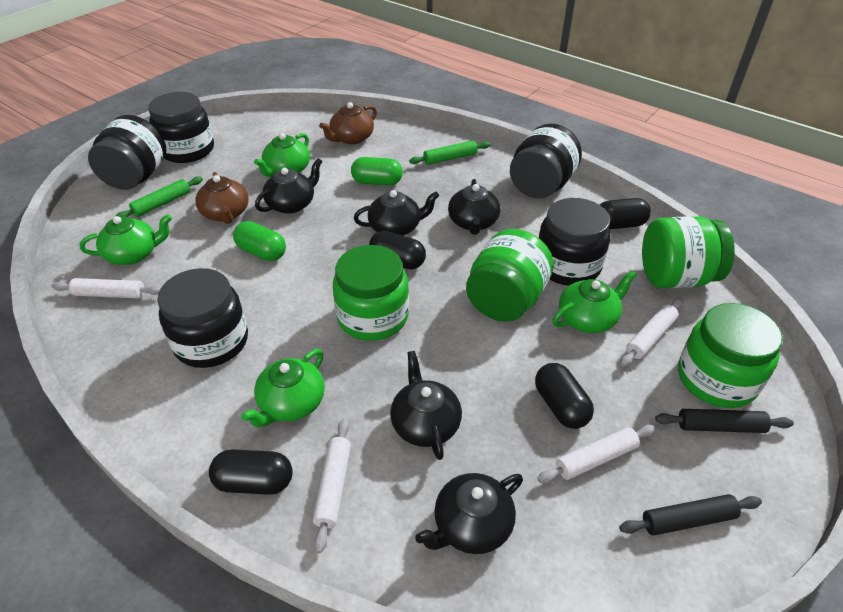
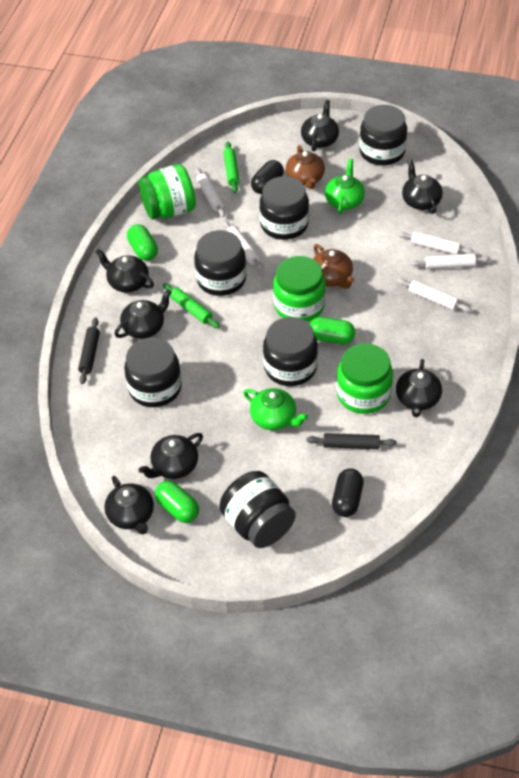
black capsule: [209,449,293,495] [369,231,426,269] [535,363,594,429] [600,198,651,229] = 4 -> [251,160,284,194] [332,468,364,517] = 2
black jar: [88,115,166,190] [148,92,214,163] [157,268,248,368] [510,124,582,198] [538,198,610,286] = 5 -> [124,338,182,407] [194,230,247,296] [219,471,296,548] [260,176,309,240] [263,317,318,386] [359,105,407,166] = 6
black teapot: [255,158,322,214] [354,190,439,236] [390,351,462,460] [415,473,523,554] [448,179,500,235] = 5 -> [96,249,154,293] [104,476,154,534] [115,289,172,339] [139,433,203,479] [301,100,339,152] [396,359,442,417] [402,159,443,214] = 7
green capsule: [233,221,286,261] [351,157,403,186] = 2 -> [127,224,158,261] [155,481,199,523] [309,317,355,344] = 3
green jar: [333,245,409,341] [466,229,554,322] [642,216,735,288] [678,303,783,408] = 4 -> [138,164,196,220] [273,256,326,322] [337,343,393,414] = 3
green teapot: [80,214,172,265] [241,349,325,428] [254,133,310,177] [553,270,637,333] = 4 -> [243,388,308,430] [325,159,365,215] = 2
white rolling pin: [52,278,161,299] [313,419,351,553] [537,425,656,483] [620,298,683,367] = 4 -> [195,168,225,217] [223,220,264,271] [397,278,472,312] [398,231,474,255] [410,253,490,269] = 5

